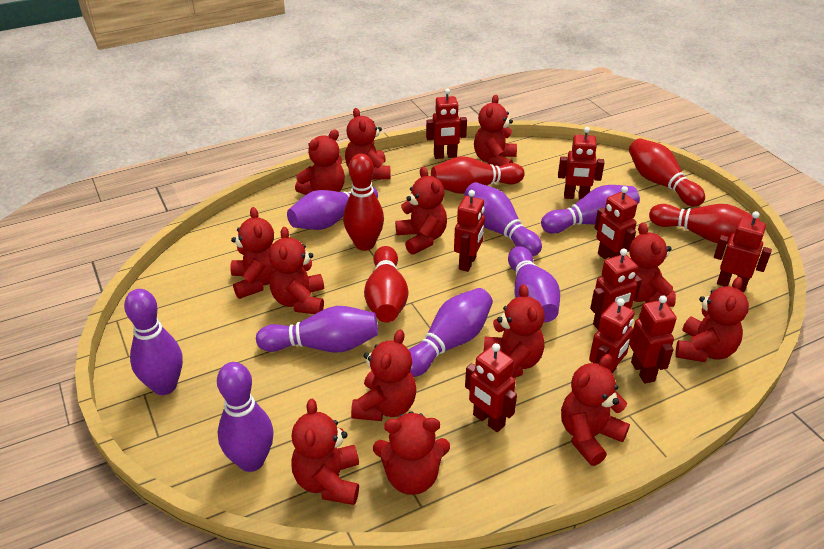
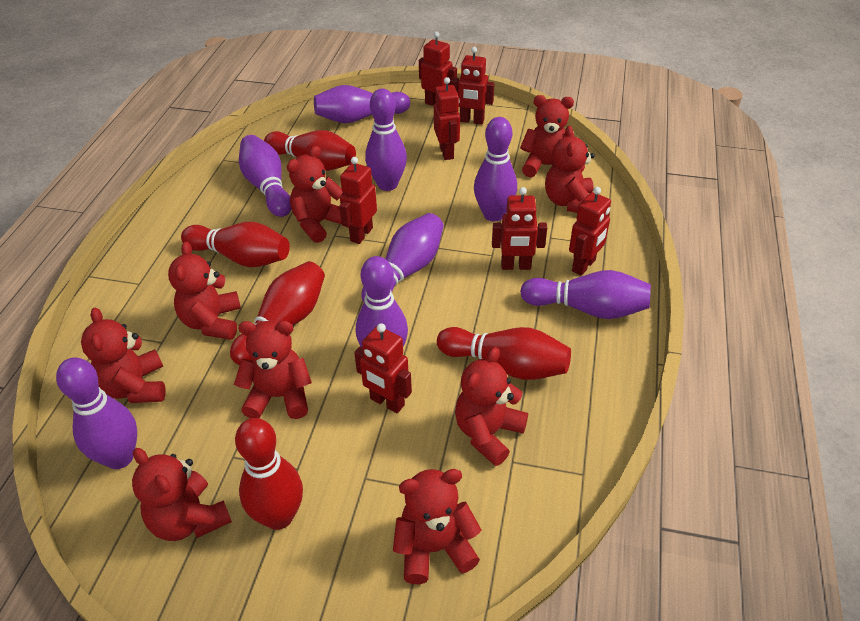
red robot: [426,88,467,159] [454,190,485,272] [465,343,517,432] [558,127,604,200] [589,298,635,373] [590,248,642,329] [594,186,637,259] [629,295,677,383] [714,211,772,292] = 9 -> [339,157,377,244] [354,323,412,413] [419,32,457,106] [434,77,460,160] [451,47,495,125] [492,187,547,270] [569,187,611,276] = 7
red teddy bear: [230,207,274,299] [269,227,324,314] [291,399,359,505] [295,130,345,195] [345,108,390,180] [351,330,416,421] [373,412,450,495] [395,167,447,255] [474,95,517,166] [483,284,545,378] [561,354,630,466] [629,222,676,307] [675,277,749,362] = 13 -> [81,308,166,403] [132,448,232,541] [168,242,241,340] [234,321,312,419] [287,146,343,243] [393,469,481,584] [455,347,528,466] [520,95,574,177] [545,126,595,213] = 9

